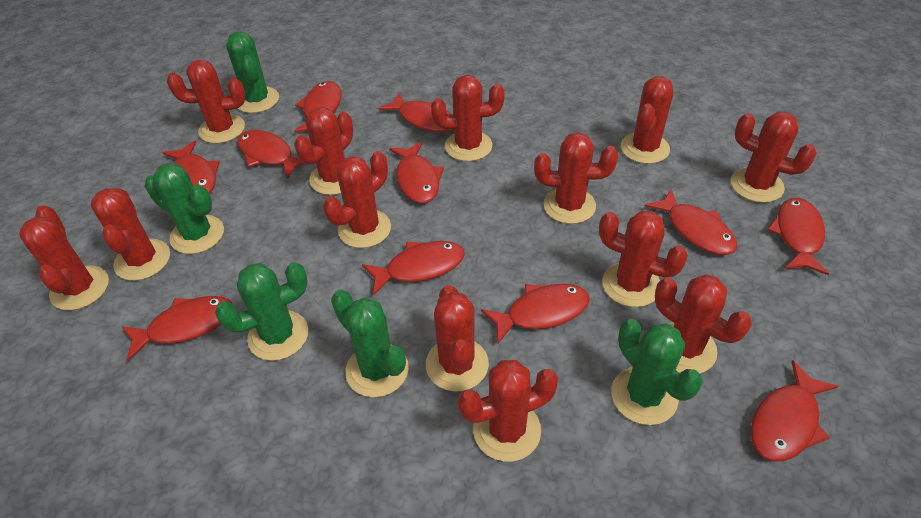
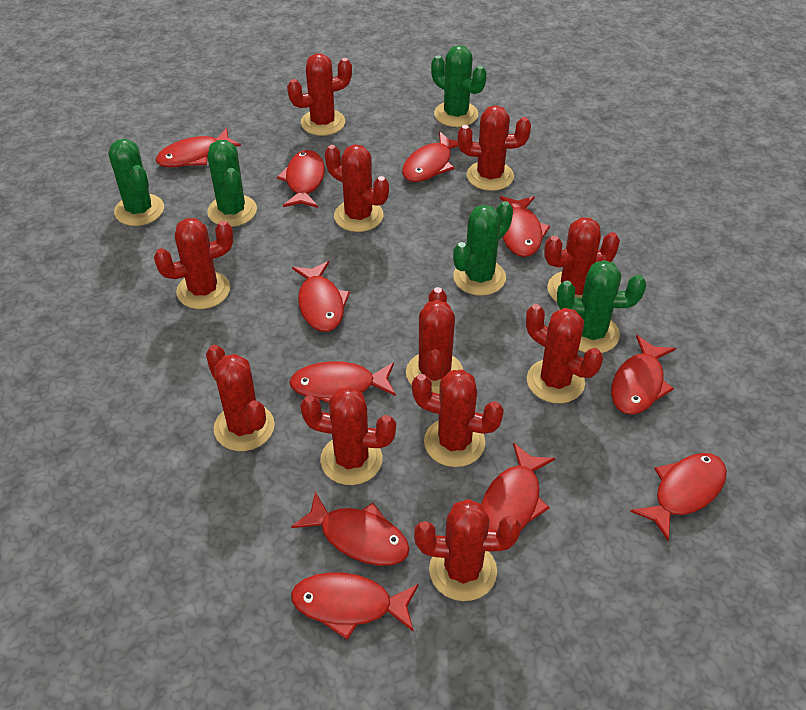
red cactus: [19,205,109,310] [91,188,170,281] [167,60,245,143] [294,107,353,195] [323,151,391,248] [426,285,489,392] [431,75,505,161] [458,360,558,462] [534,132,618,224] [599,211,688,307] [621,76,673,164] [655,274,752,373] [731,112,817,203] = 13 -> [154,218,234,309] [206,345,275,451] [287,53,352,136] [300,387,396,485] [325,144,389,232] [406,287,463,394] [412,369,504,467] [414,499,521,601] [458,105,531,191] [526,304,603,403] [544,217,620,302] = 11

